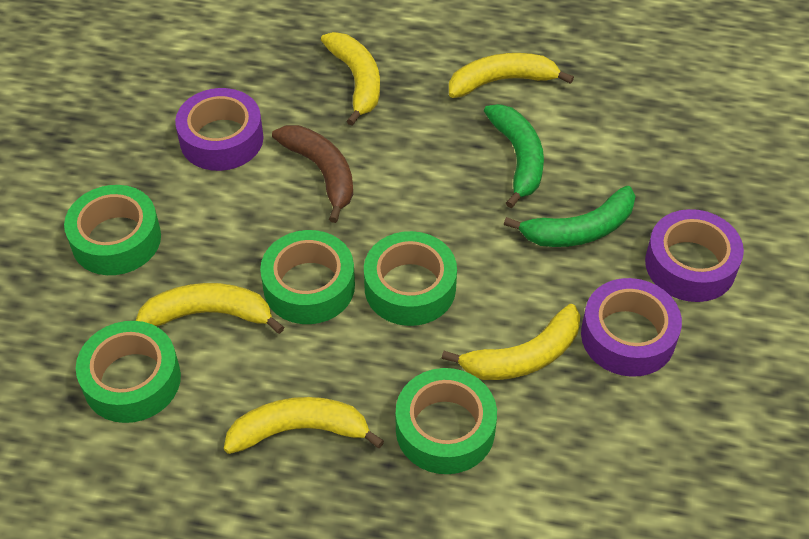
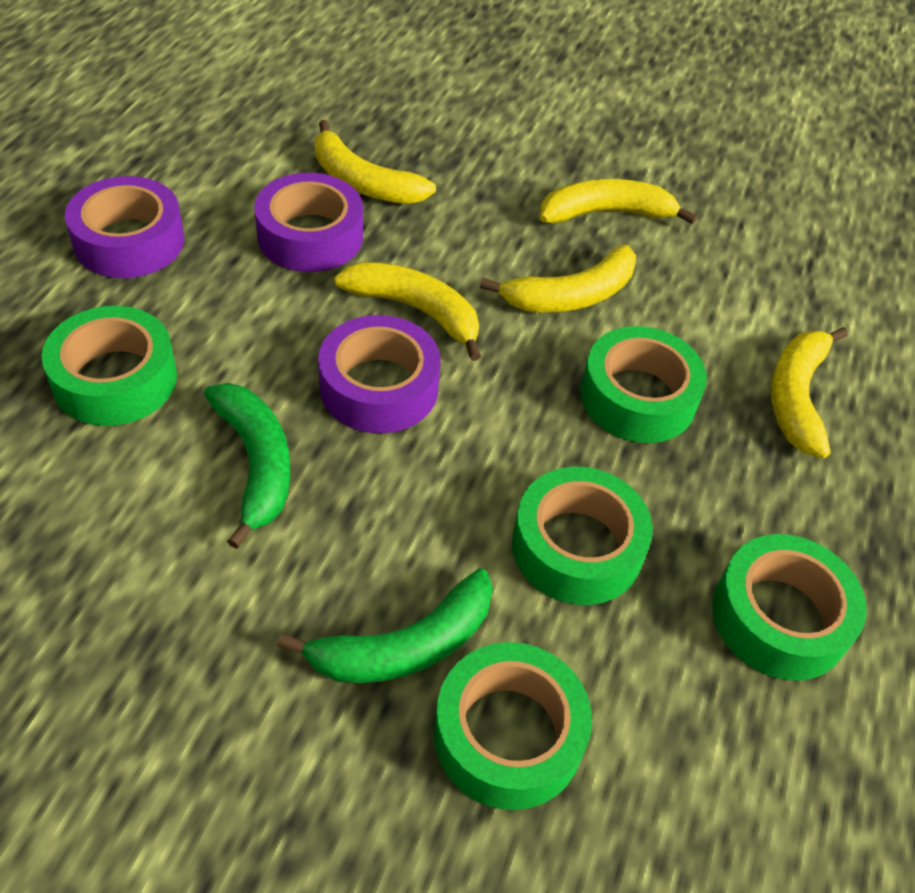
brown banana: [272,125,353,223] = 1 -> none = 0

